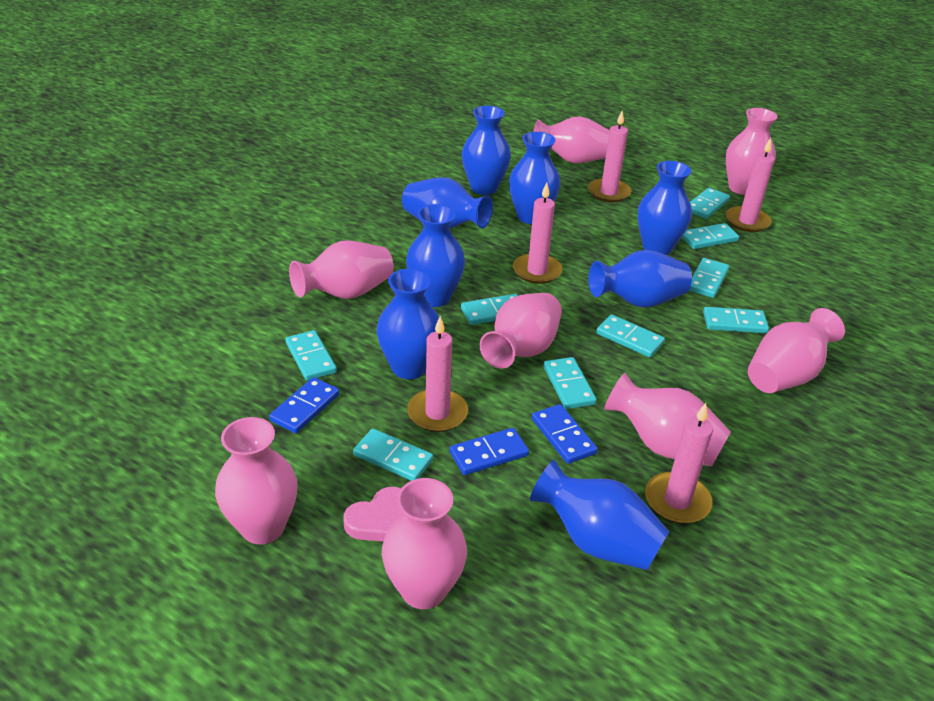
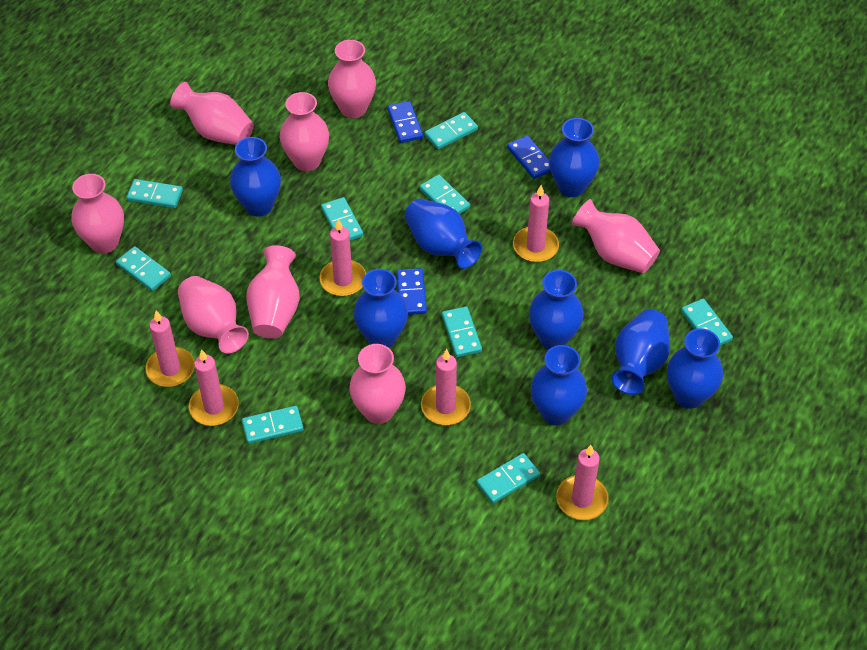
pink candle: [407,316,468,432] [513,183,562,284] [588,111,631,202] [645,403,713,524] [725,138,775,232] = 5 -> [145,311,195,387] [189,349,239,426] [320,219,366,296] [421,349,471,425] [513,185,559,262] [556,445,609,520] = 6
pink heart: [343,487,404,541] = 1 -> none = 0

